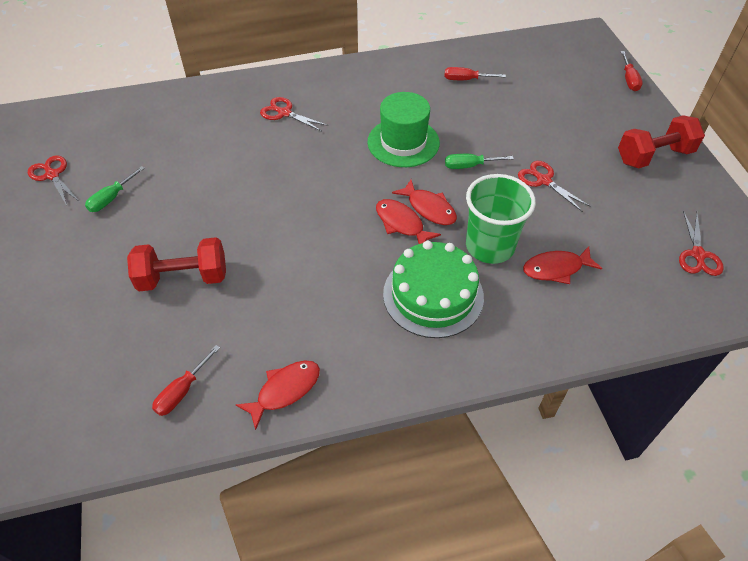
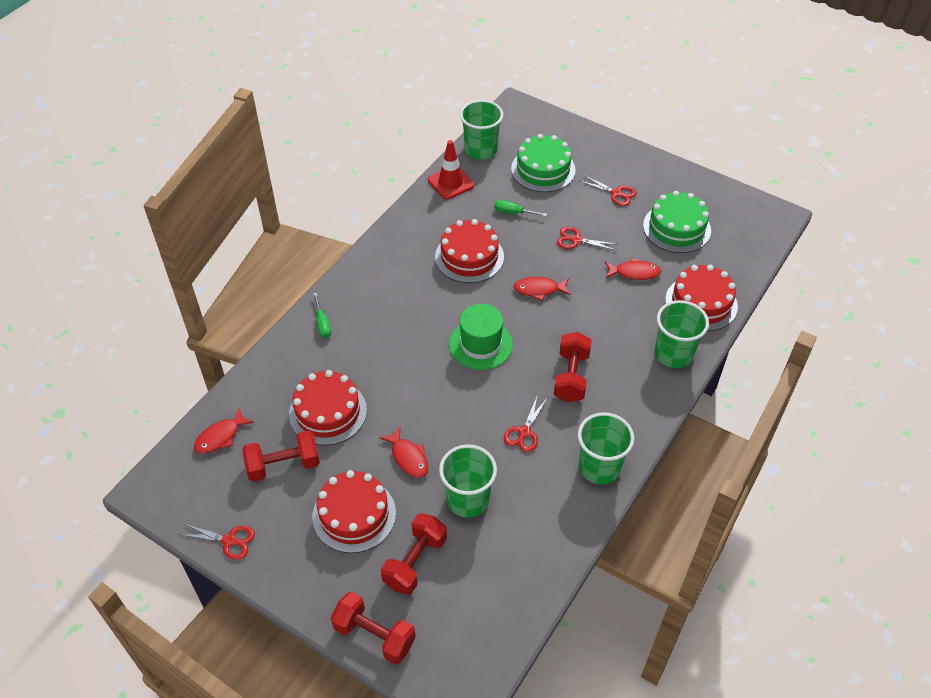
green cake: [383,241,484,338] = 1 -> [511,134,576,192] [643,191,711,253] = 2
green cup: [466,174,536,264] = 1 -> [439,444,497,518] [460,100,503,160] [578,412,634,484] [655,300,709,368] = 4
red cake: none = 0 -> [289,370,367,445] [312,470,396,553] [435,219,504,283] [665,265,738,331] = 4
red dumbbell: [127,237,226,291] [618,115,705,168] = 2 -> [242,430,320,482] [331,592,416,664] [381,513,447,595] [554,332,592,402] = 4
red screwdriver: [152,345,220,416] [444,67,506,80] [621,51,643,91] = 3 -> none = 0
red traffic cone: none = 0 -> [428,140,474,200] = 1

